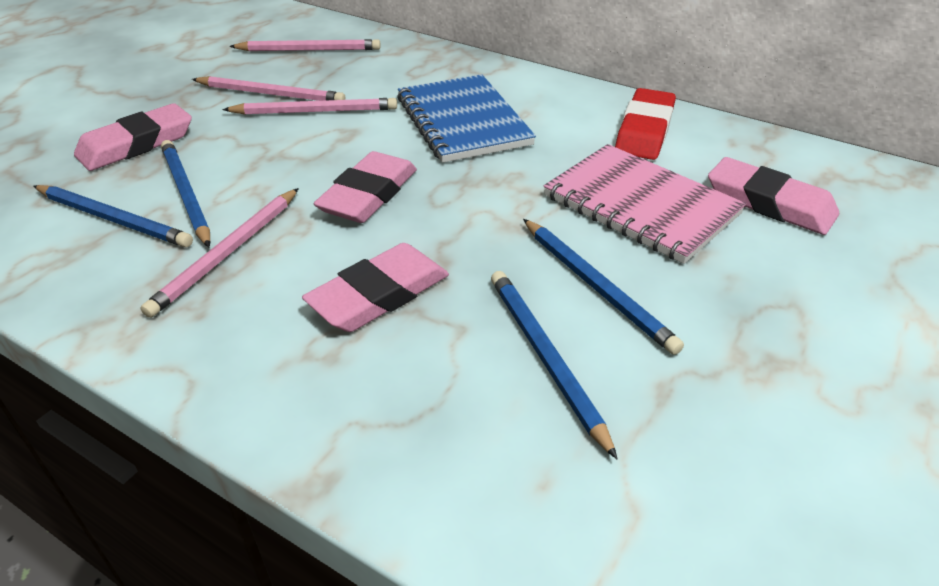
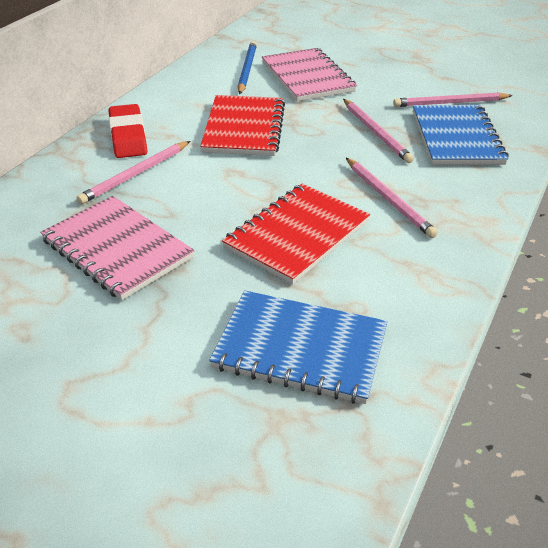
blue notebook: [397,74,536,163] = 1 -> [209,290,387,404] [413,105,509,165] = 2
blue pencil: [34,185,193,247] [161,140,210,247] [491,271,617,459] [523,219,684,355] = 4 -> [238,41,257,94] = 1
pink eraser: [74,103,192,171] [302,243,449,332] [314,151,417,223] [708,157,839,235] = 4 -> none = 0
pink notebook: [544,144,746,264] = 1 -> [40,196,195,300] [262,48,357,102] = 2
red notebook: none = 0 -> [200,95,285,156] [222,184,370,284] = 2

